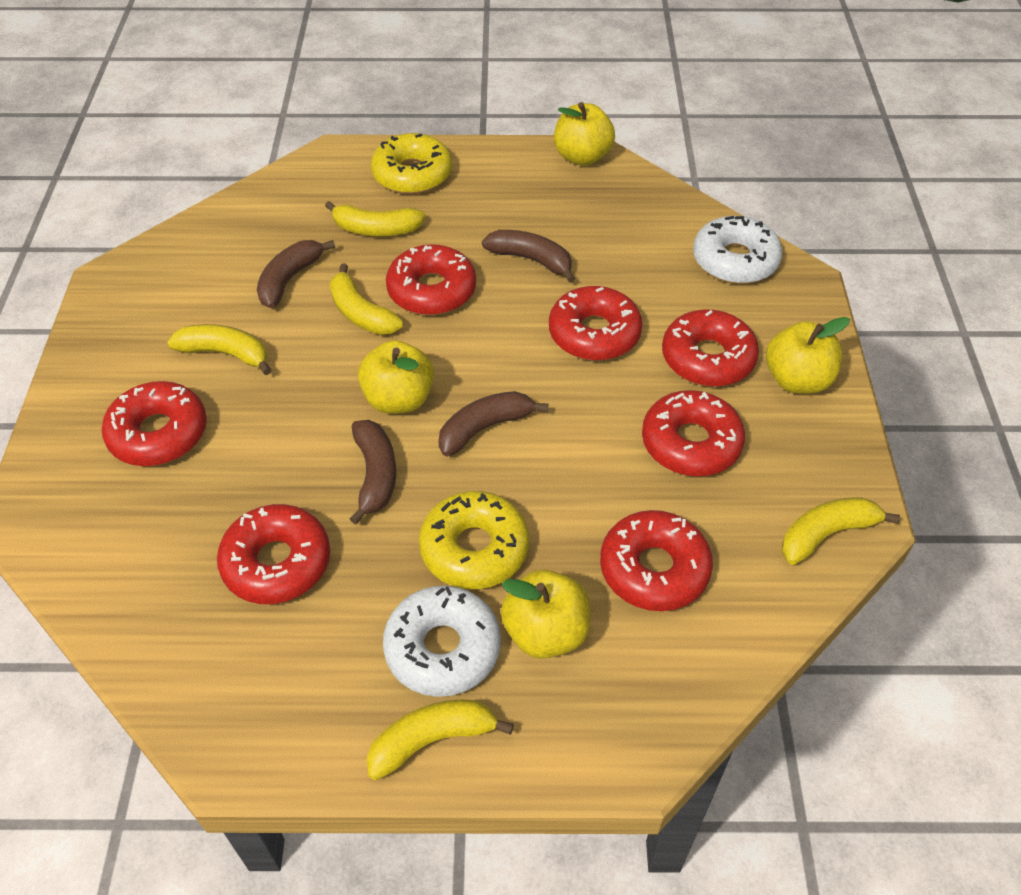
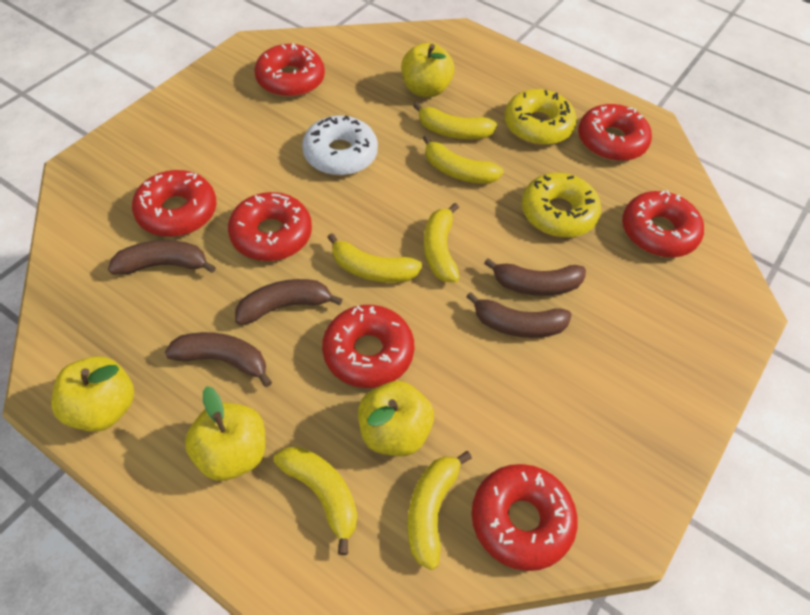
brown banana: [257,240,335,308] [350,420,396,524] [438,391,548,456] [482,230,575,283] = 4 -> [108,240,216,275] [165,332,272,387] [235,279,342,325] [467,292,572,338] [484,258,586,296] = 5
white donut: [383,586,501,697] [693,216,782,284] = 2 -> [302,115,378,176] = 1
yellow banana: [167,324,271,375] [325,201,425,236] [330,264,403,335] [367,699,514,780] [782,497,900,565] = 5 -> [273,447,357,555] [327,233,423,283] [407,451,472,570] [413,102,497,140] [423,135,504,184] [424,203,460,282] = 6

